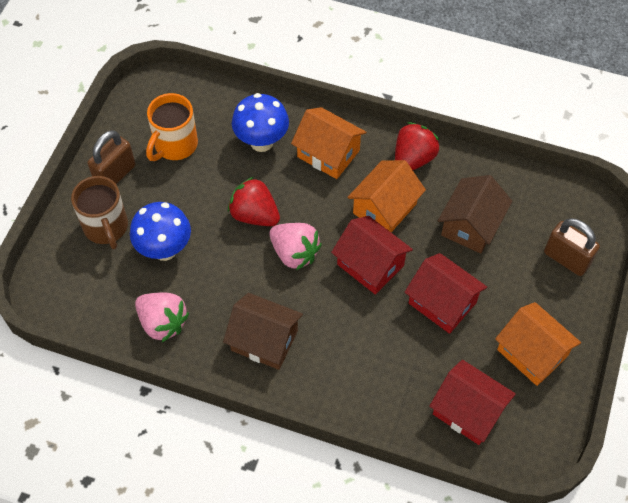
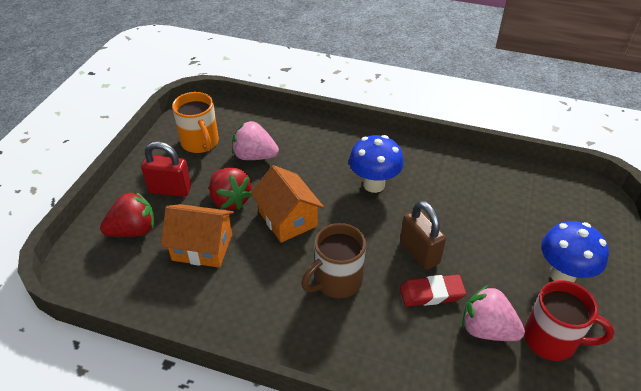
brown house: [223,293,303,370] [438,175,512,254] = 2 -> none = 0
brown padlock: [88,130,135,184] [544,218,600,276] = 2 -> [400,201,446,270] = 1
orange house: [291,107,366,179] [347,160,426,232] [495,302,581,386] = 3 -> [161,204,234,268] [251,165,324,243] = 2
red eraser: none = 0 -> [400,275,466,306] = 1
red house: [331,216,413,295] [405,253,487,334] [429,360,516,445] = 3 -> none = 0
red mug: none = 0 -> [524,280,614,361] = 1
red padlock: none = 0 -> [141,142,191,197] = 1

